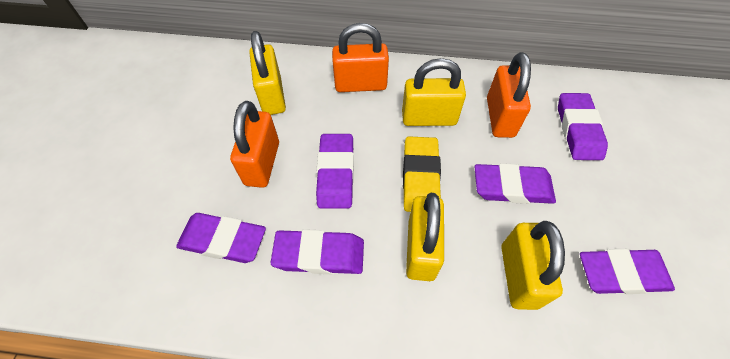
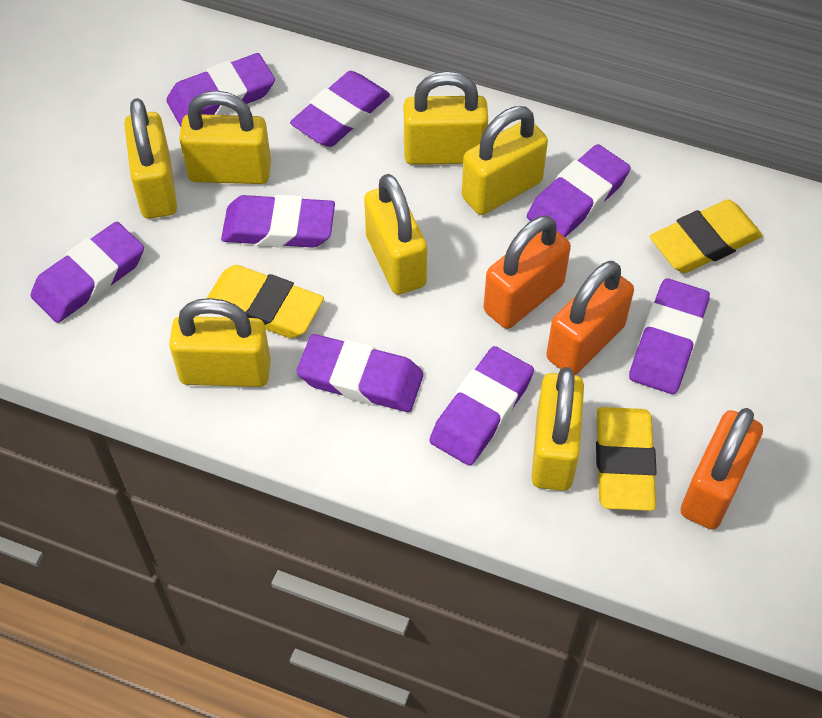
purple eraser: [176,213,266,263] [271,229,364,274] [316,134,354,208] [474,163,556,204] [558,93,608,160] [580,249,675,294] = 6 -> [31,222,144,323] [166,53,275,126] [221,195,335,248] [290,71,390,147] [296,334,424,412] [430,346,534,466] [527,144,631,237] [629,278,710,394] = 8
yellow eraser: [403,136,441,212] = 1 -> [206,265,324,338] [596,407,657,511] [650,199,763,273] = 3
yellow padlock: [249,31,286,115] [402,58,466,126] [406,193,444,281] [501,221,565,310] = 4 -> [124,98,177,219] [169,298,271,387] [179,91,271,184] [364,174,427,295] [404,71,488,165] [462,106,548,215] [531,367,584,491] = 7

